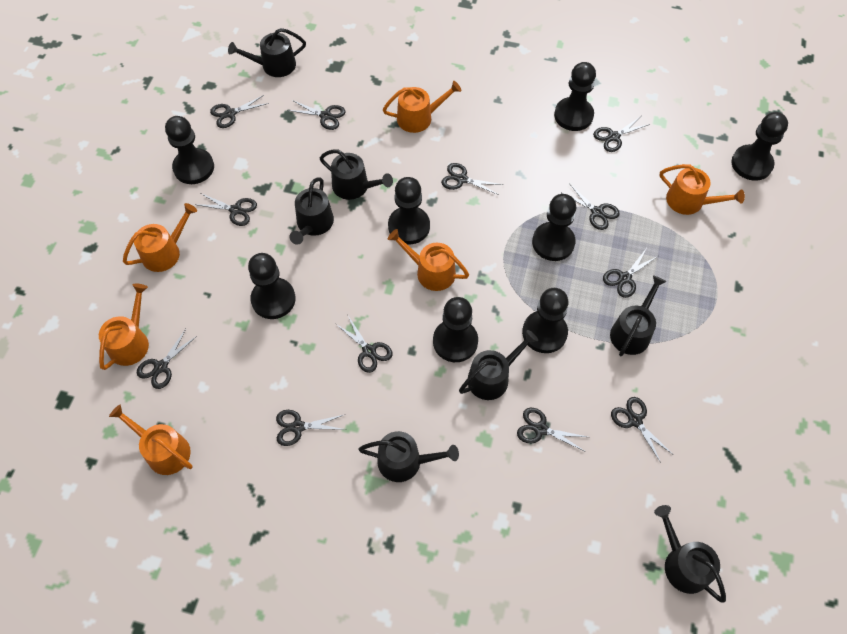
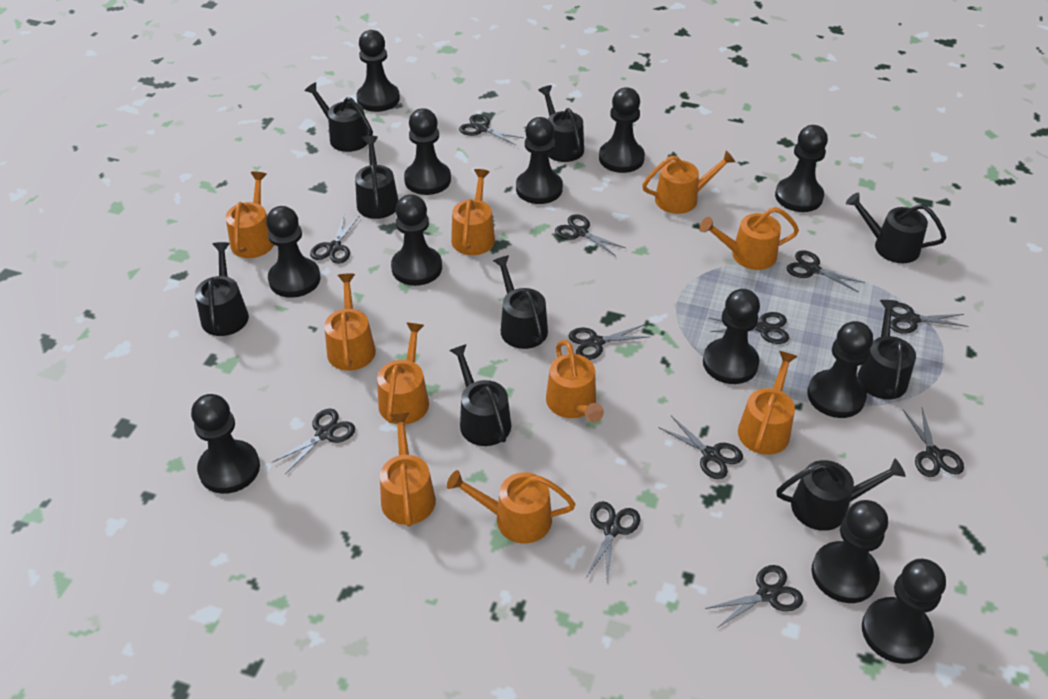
black pawn: [165,116,214,184] [248,253,296,319] [388,177,430,245] [433,297,478,362] [522,288,569,353] [532,194,576,261] [554,62,596,131] [731,112,788,181] = 8 -> [191,394,260,494] [266,206,321,298] [356,30,400,112] [391,194,442,286] [404,108,451,195] [516,117,563,204] [599,87,645,173] [703,289,760,384] [775,125,828,212] [807,321,873,418] [811,500,888,603] [862,559,946,664] = 12
black watering can: [228,28,306,77] [289,177,334,245] [320,149,393,200] [358,431,459,482] [459,330,538,400] [610,275,666,356] [654,505,726,603] = 7 -> [195,242,249,336] [305,82,373,152] [355,136,399,219] [449,344,511,446] [493,255,548,349] [538,85,584,162] [776,459,906,531] [846,193,946,263] [857,300,916,399] = 9
orange watering can: [99,283,149,370] [109,404,193,475] [123,203,197,272] [383,81,461,133] [388,229,469,291] [660,164,745,215] = 6 -> [226,171,274,258] [324,274,376,371] [377,322,429,425] [380,413,436,527] [447,470,575,543] [451,169,495,255] [546,340,604,422] [642,150,736,214] [700,207,799,270] [738,351,798,455] = 10

